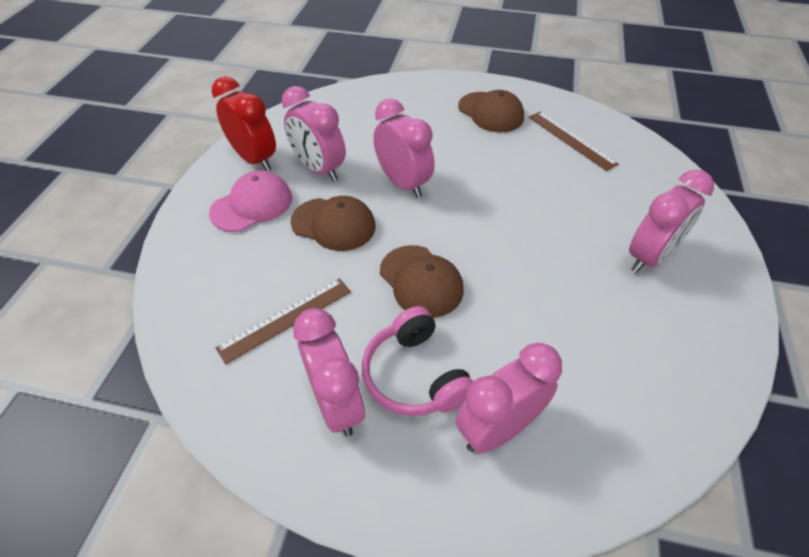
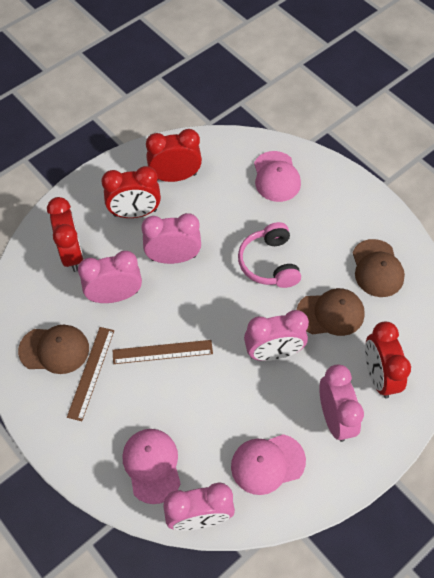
pink cap: [209,171,292,232] = 1 -> [122,429,181,504] [231,434,306,495] [254,151,301,202] = 3
red clock: [212,76,276,171] = 1 -> [47,197,84,272] [101,166,161,218] [146,129,202,182] [365,321,411,398] = 4

